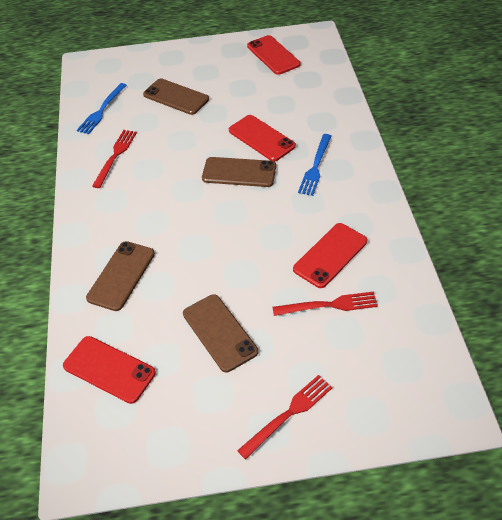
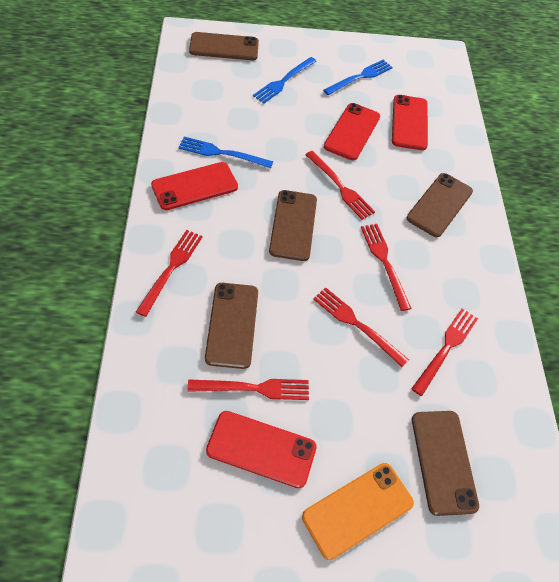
blue fork: [77,83,127,134] [298,134,331,196] = 2 -> [178,137,273,168] [253,57,317,103] [323,60,393,95] = 3
brown phone: [86,241,155,311] [143,78,209,115] [183,294,258,372] [202,157,276,187] = 4 -> [189,32,259,60] [205,283,258,369] [269,190,317,261] [407,173,473,237] [412,411,479,516] = 5
orange phone: none = 0 -> [302,463,414,560] = 1
red fork: [92,130,137,188] [237,375,333,460] [272,291,378,316] = 3 -> [136,230,203,317] [187,379,309,400] [305,151,375,220] [313,287,409,367] [361,224,412,311] [411,309,478,396] = 6

